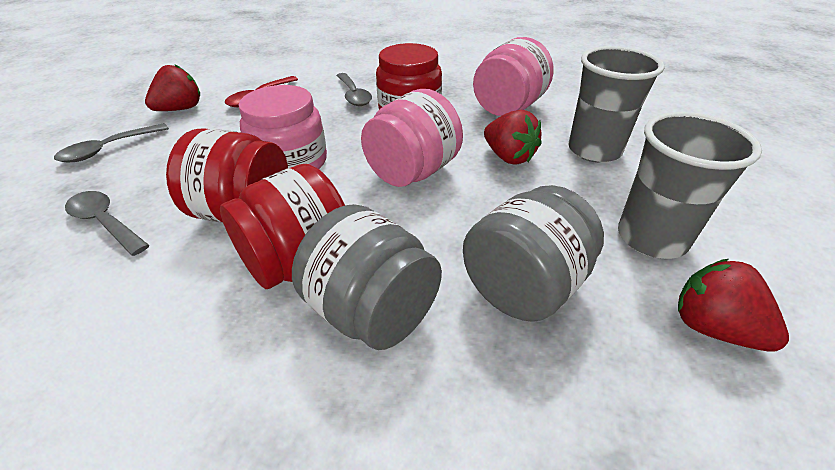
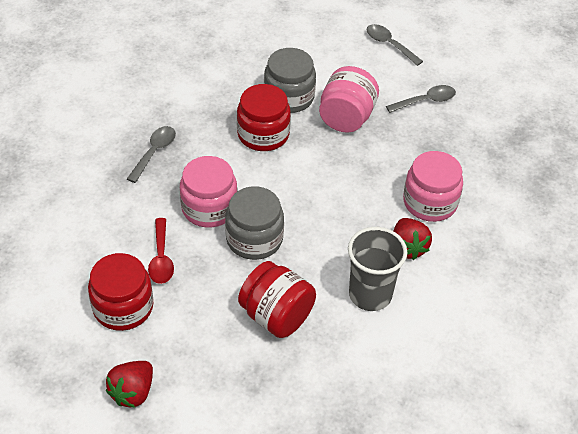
grey cup: [569,46,665,163] [618,112,762,259] = 2 -> [348,227,407,311] = 1
red strawberry: [145,64,200,111] [484,110,542,165] [678,259,789,351] = 3 -> [106,361,153,408] [394,218,432,260] = 2

